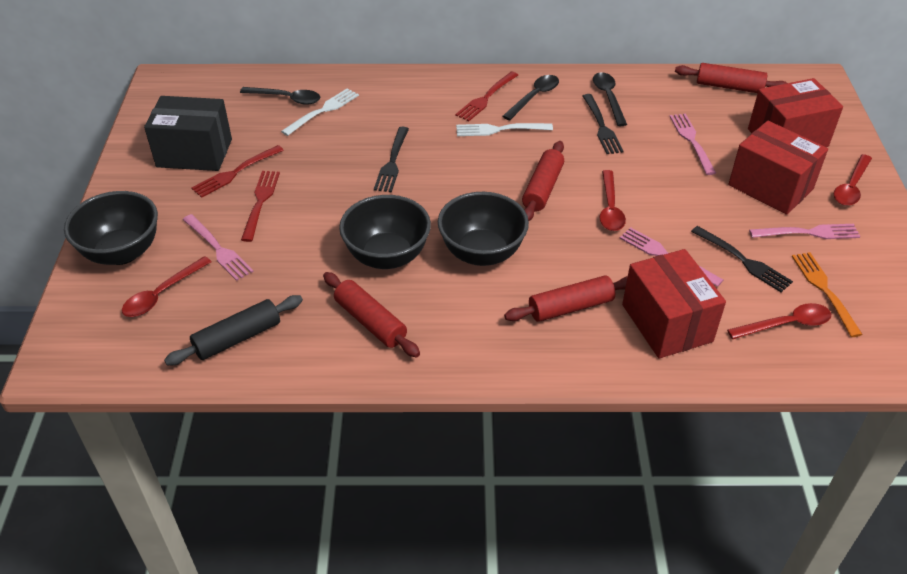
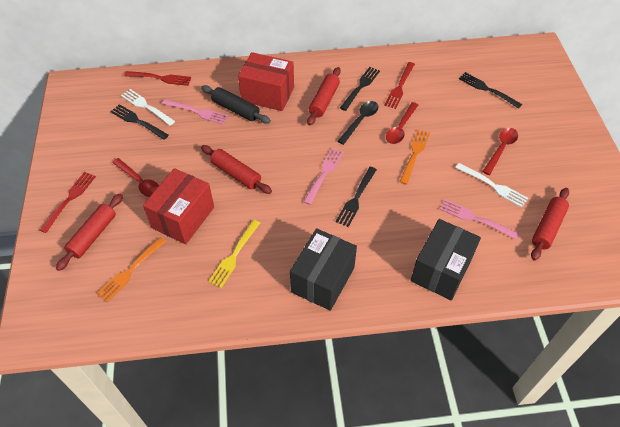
black bowl: [64,191,158,265] [339,195,431,269] [438,192,529,266] = 3 -> none = 0
black box: [144,96,232,171] = 1 -> [290,228,357,311] [411,219,481,300] = 2
black fork: [374,127,409,192] [583,94,624,154] [691,226,793,292] = 3 -> [110,104,169,140] [336,167,377,227] [340,67,380,111] [459,72,522,109] = 4
black spoon: [240,87,320,105] [502,75,559,120] [593,72,627,126] = 3 -> [337,101,379,145] = 1
orange fork: [792,252,863,337] = 1 -> [96,237,166,302] [400,129,430,185] = 2
pink fork: [183,214,254,281] [619,227,723,287] [669,113,716,175] [749,224,861,239] = 4 -> [162,99,228,124] [304,148,344,205] [440,199,519,239] = 3
red box: [622,249,726,358] [728,121,828,215] [748,78,843,147] = 3 -> [143,168,214,244] [238,52,294,111] = 2
red spoon: [122,256,211,317] [600,170,626,231] [727,303,831,339] [834,154,872,206] = 4 -> [112,158,159,197] [386,102,418,144] [482,128,518,175] = 3
yellow fork: none = 0 -> [208,220,260,288] = 1

